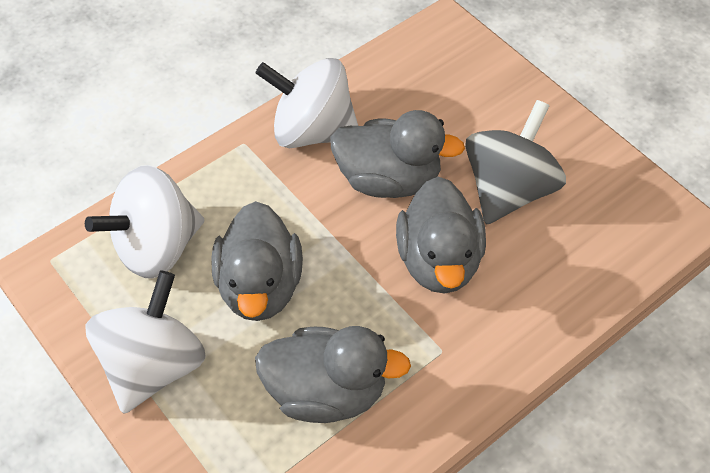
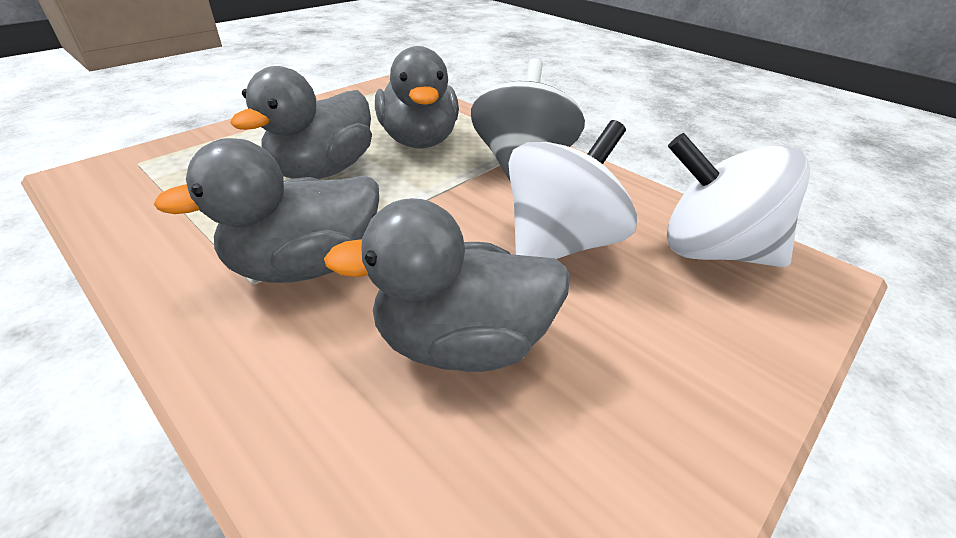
white spinning top: [85,165,204,279] [85,271,206,414] [256,58,358,148] = 3 -> [508,120,637,259] [667,133,810,267] = 2

